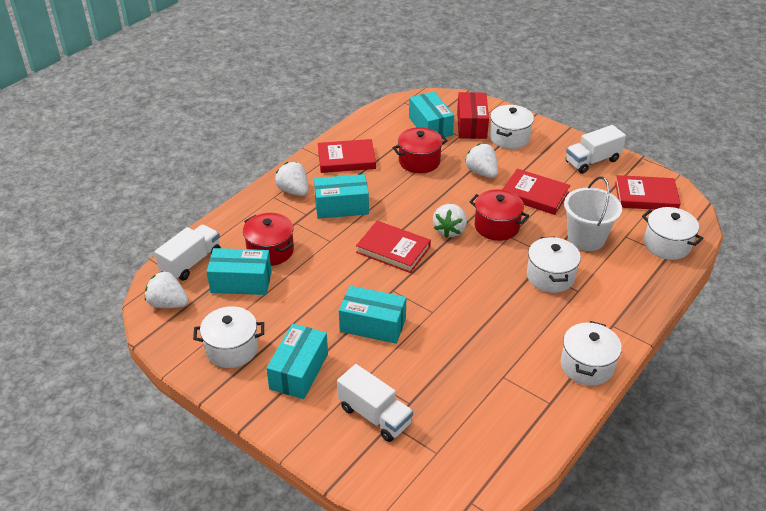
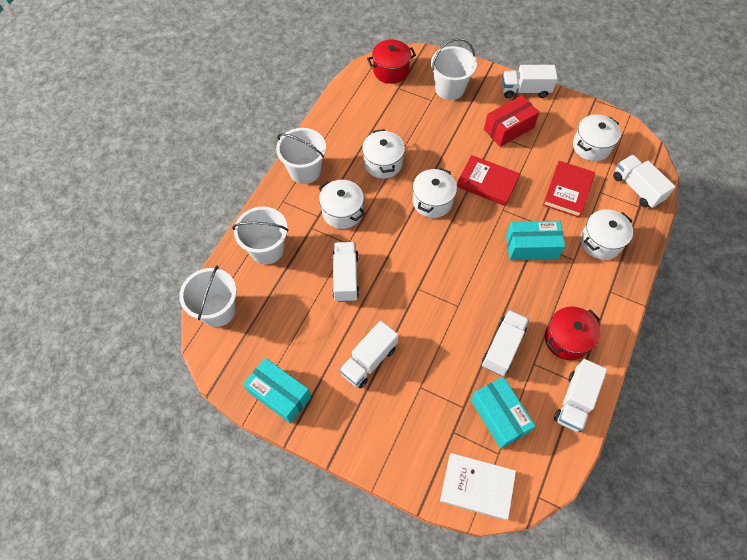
red book: [318,139,376,173] [356,221,431,273] [502,169,571,215] [615,175,681,210] = 4 -> [457,155,520,206] [543,161,595,218] = 2
red pot: [243,213,294,266] [392,127,448,173] [469,189,529,241] = 3 -> [367,40,416,84] [545,307,600,360] = 2
turquoise box: [207,248,272,295] [266,324,328,399] [314,174,369,219] [339,286,406,344] [409,92,454,137] = 5 -> [243,358,311,424] [471,377,535,449] [506,221,565,260] = 3
white book: none = 0 -> [440,453,516,520] = 1
white bucket: [564,177,622,251] = 1 -> [179,266,237,327] [232,207,289,265] [276,128,326,184] [431,38,477,100] = 4
white strawberry: [145,271,189,308] [275,162,309,196] [433,204,467,238] [465,144,498,178] = 4 -> none = 0
white truck: [155,224,221,281] [337,364,413,442] [566,125,626,174] = 3 -> [332,242,359,302] [339,320,399,389] [482,310,529,376] [502,65,558,98] [554,359,607,432] [613,155,676,208] = 6

